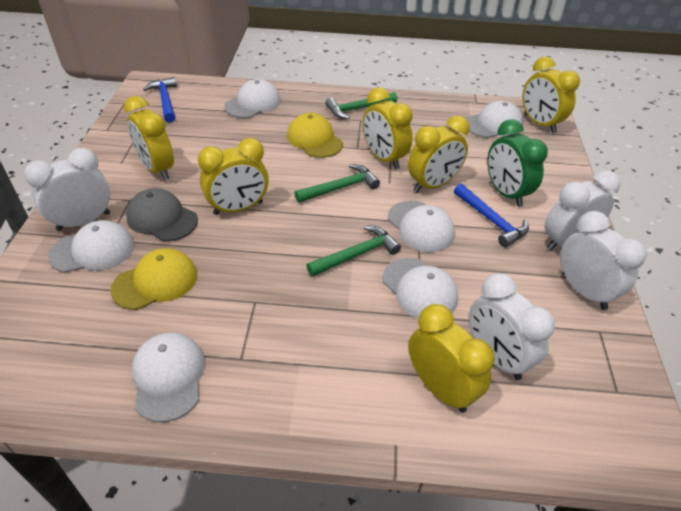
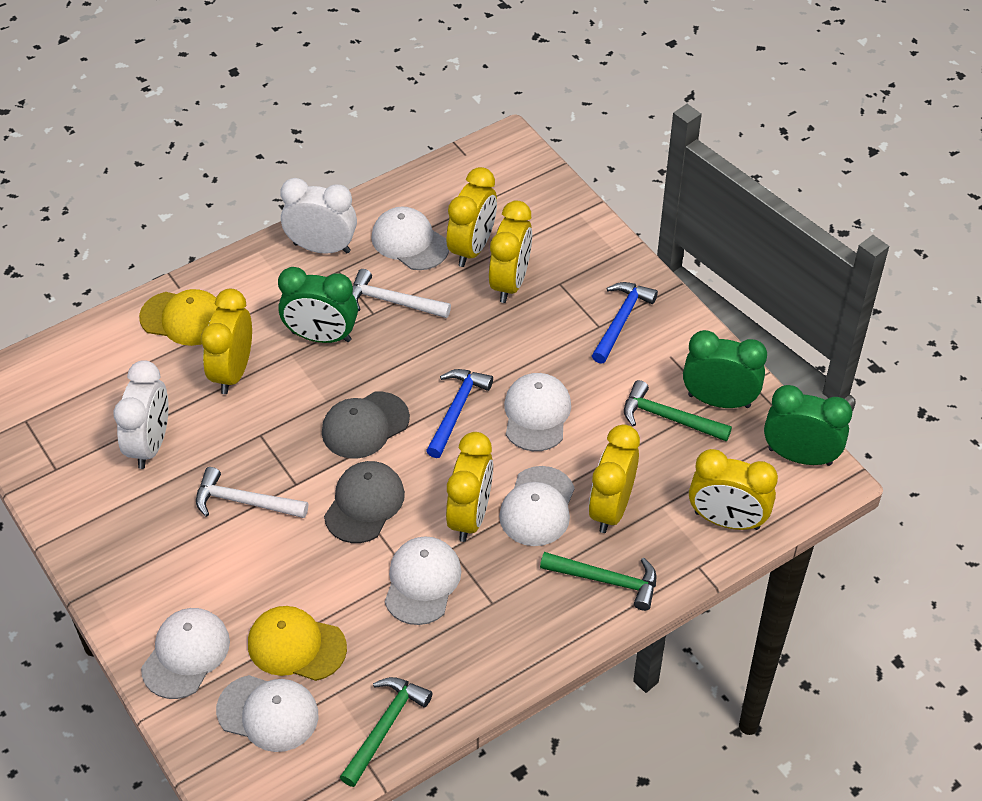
green clock: [487,119,548,207] = 1 -> [278,267,358,343] [683,330,767,408] [764,385,852,466] = 3
grey cap: [126,188,198,241] = 1 -> [322,392,410,459] [324,461,405,543] = 2
white clock: [24,148,111,231] [469,273,555,380] [545,170,621,250] [561,211,647,310] = 4 -> [113,360,169,469] [280,178,357,254] = 2
white hammer: none = 0 -> [196,467,308,518] [352,269,451,318] = 2

